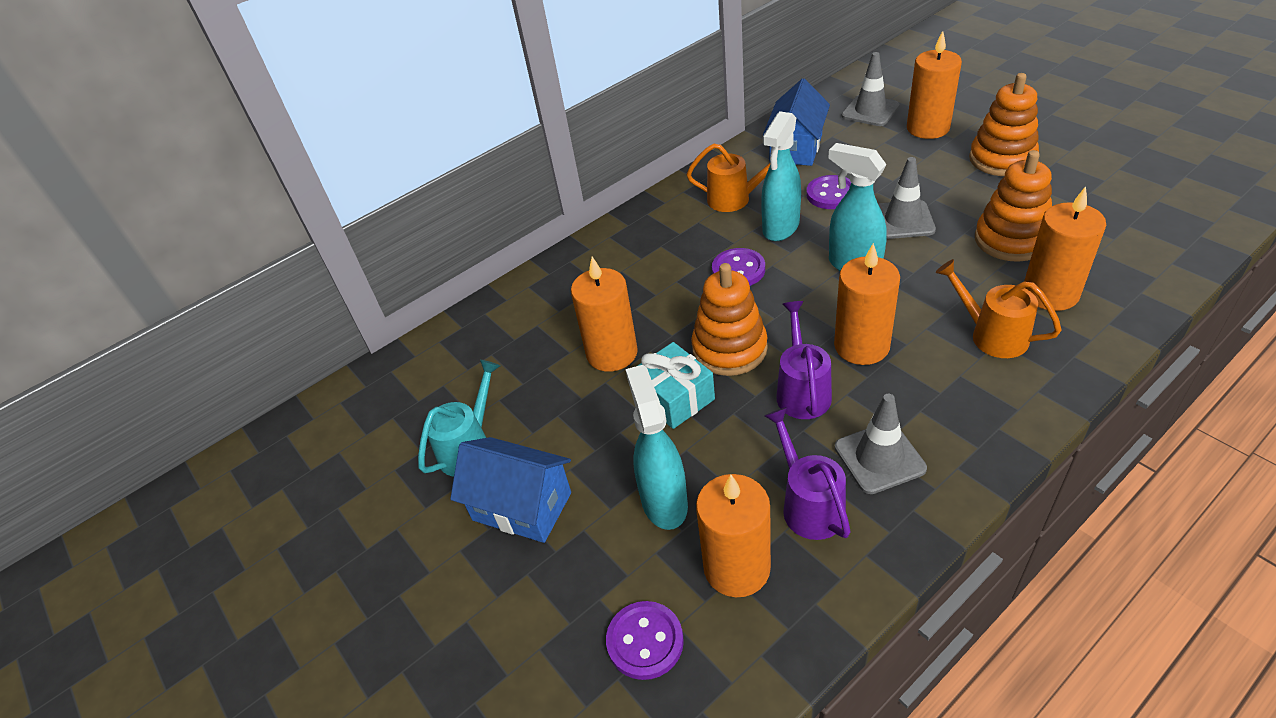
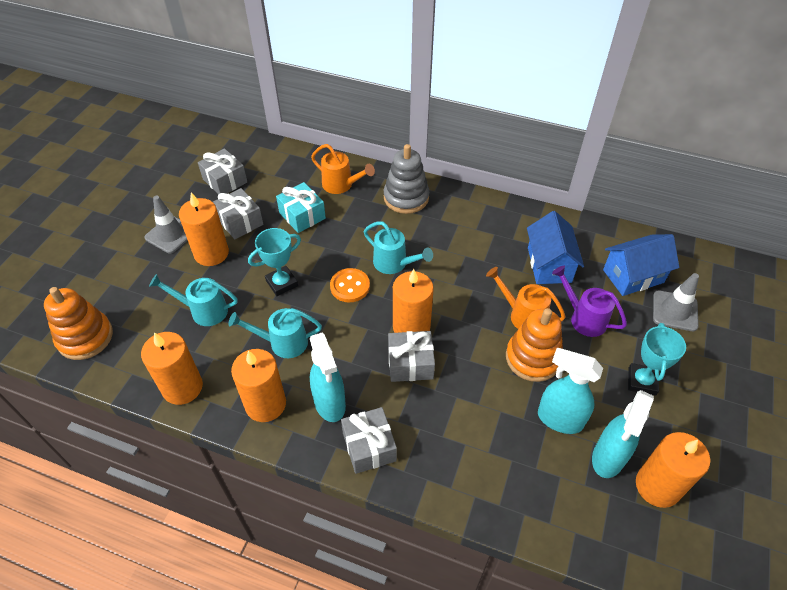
grey gift: none = 0 -> [198,148,247,194] [213,188,263,239] [341,407,397,474] [388,331,435,382] = 4
grey stacking toy: none = 0 -> [384,144,429,214] = 1
grey traffic cone: [835,394,927,494] [842,52,900,126] [878,157,936,239] = 3 -> [144,196,188,253] [653,273,699,331] = 2
orange button: none = 0 -> [330,268,370,302] = 1
orange stacking toy: [691,263,768,376] [969,73,1039,176] [975,150,1052,262] = 3 -> [44,287,113,360] [506,308,563,382] = 2
purple button: [606,601,684,680] [712,248,765,286] [806,175,851,209] = 3 -> none = 0
purple watering can: [764,407,851,540] [776,301,832,419] = 2 -> [552,266,627,337] = 1
turquoise trophy: none = 0 -> [248,228,301,296] [628,323,686,396] = 2
turquoise watering can: [418,360,500,477] = 1 -> [149,274,238,326] [228,308,322,358] [364,221,433,274] = 3

